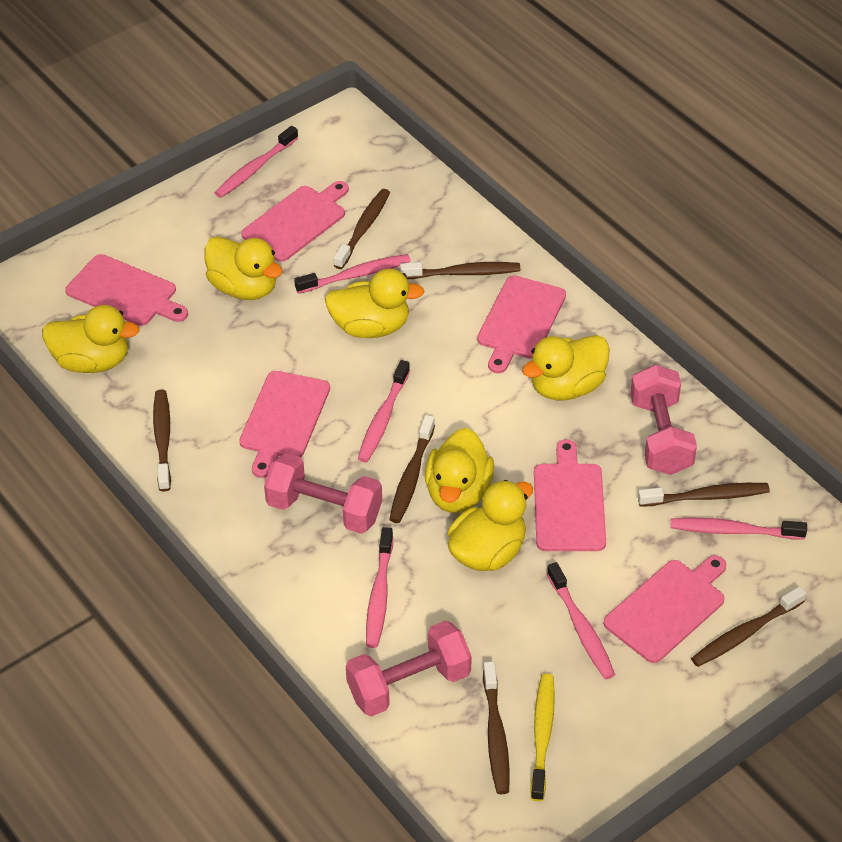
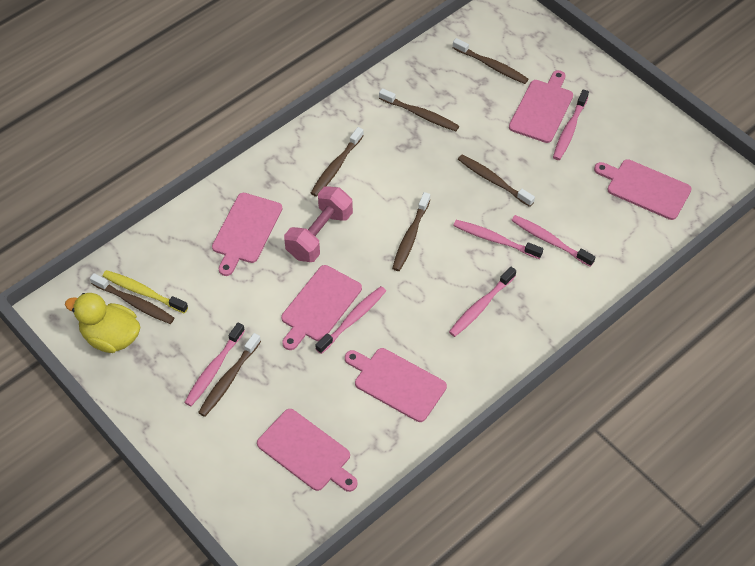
pink dumbbell: [264,453,382,534] [346,621,471,717] [630,365,697,475] = 3 -> [284,186,353,262] = 1
yellow duck: [42,305,140,373] [204,236,283,300] [325,269,425,338] [425,428,494,513] [447,480,533,571] [522,335,610,401] = 6 -> [65,293,140,353] = 1

